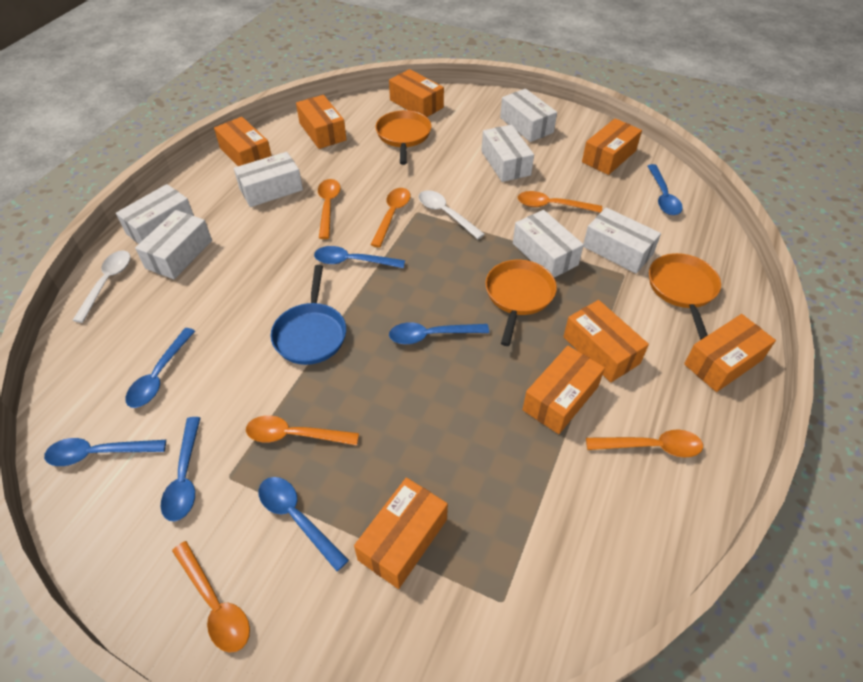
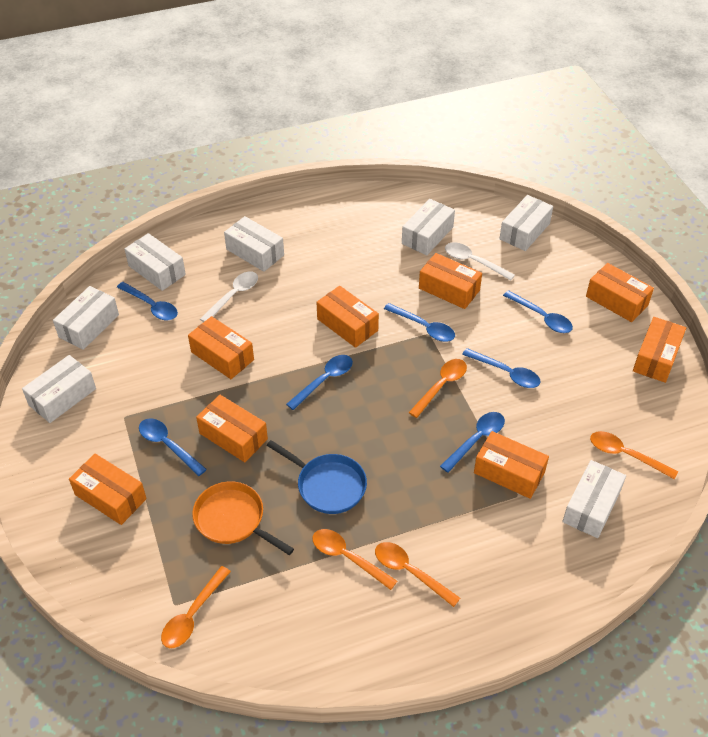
orange pan: [375,110,431,165] [485,260,557,346] [649,253,721,340] = 3 -> [192,481,294,555] = 1
orange spoon: [172,541,250,653] [246,415,359,445] [318,179,341,239] [371,188,411,248] [518,191,602,213] [586,430,703,458] = 6 -> [161,566,231,648] [312,529,397,590] [375,542,460,607] [409,359,467,418] [590,431,678,480] = 5

